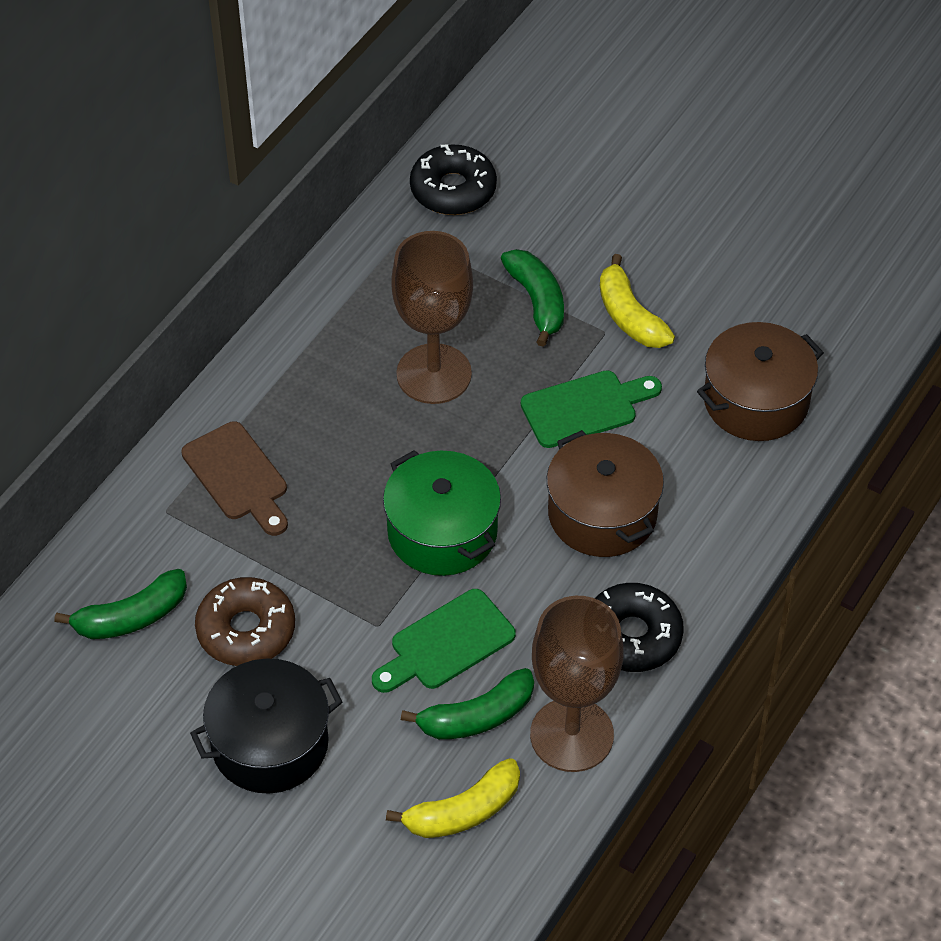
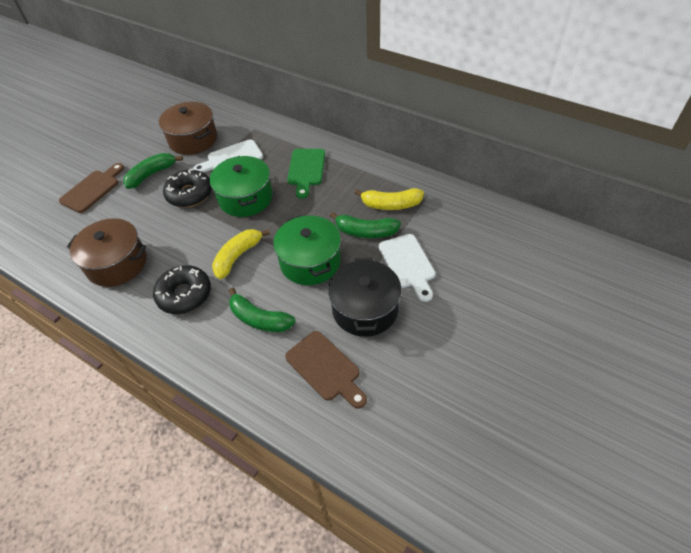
brown cutting board: [181,421,288,536] = 1 -> [59,163,124,213] [285,331,367,409] = 2
brown donut: [195,577,295,666] = 1 -> none = 0
brown goblet: [391,231,473,404] [530,596,623,772] = 2 -> none = 0
green cutting board: [372,589,516,693] [521,370,662,448] = 2 -> [287,149,325,199] = 1
green pot: [383,450,501,576] = 1 -> [210,156,273,217] [273,215,341,285] = 2
white cutting board: none = 0 -> [193,139,263,173] [379,234,435,302] = 2

